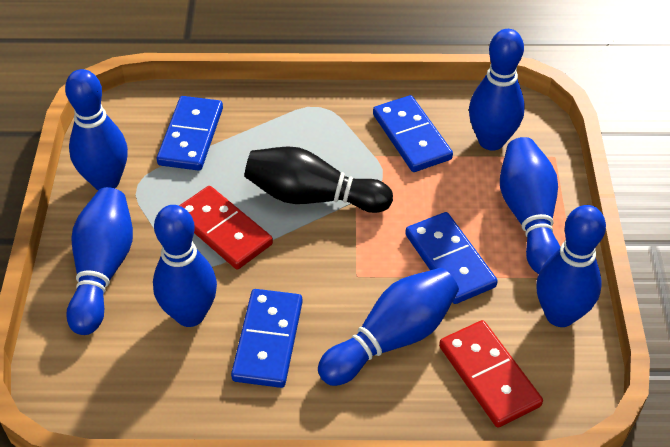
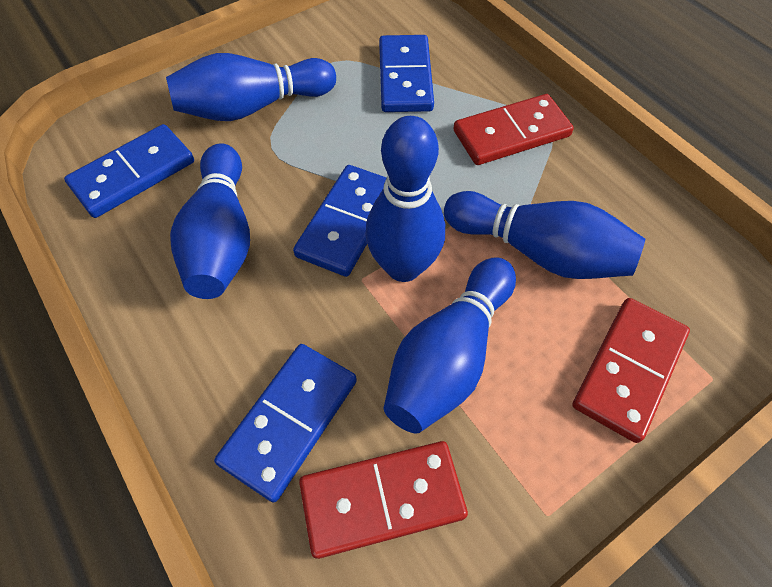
black bowling pin: [244,146,393,213] = 1 -> none = 0
blue bowling pin: [65,69,128,190] [66,187,133,335] [153,205,217,327] [318,268,459,386] [469,29,525,151] [500,137,560,274] [536,205,606,327] = 7 -> [166,53,336,121] [170,143,250,299] [365,116,445,282] [383,257,516,433] [444,191,645,279] = 5
red domino: [179,186,273,269] [439,320,543,428] = 2 -> [299,441,468,559] [453,94,574,165] [572,298,690,443] = 3

